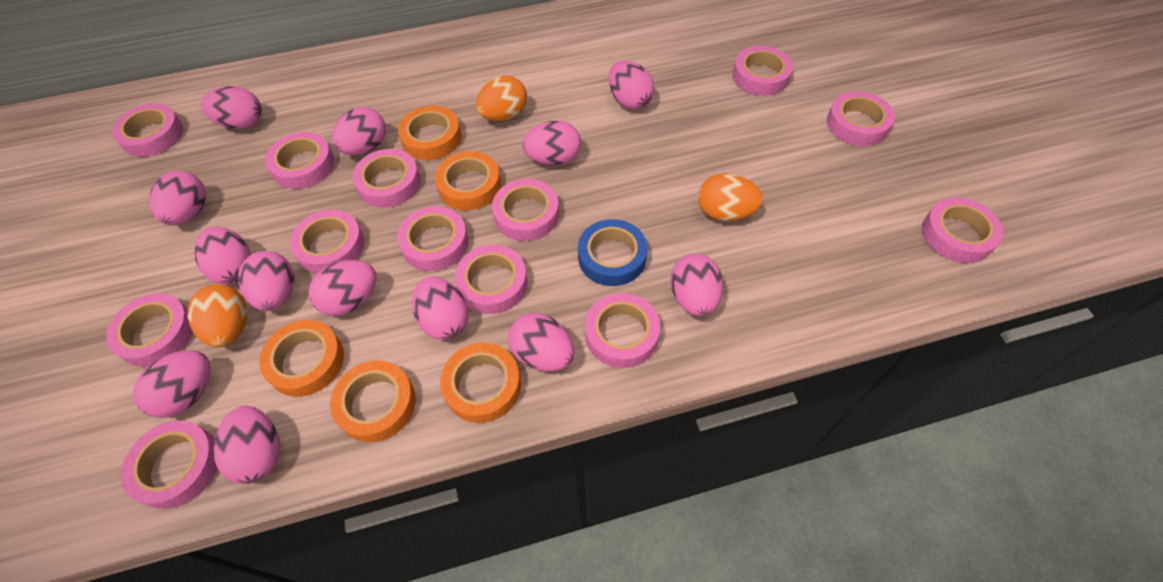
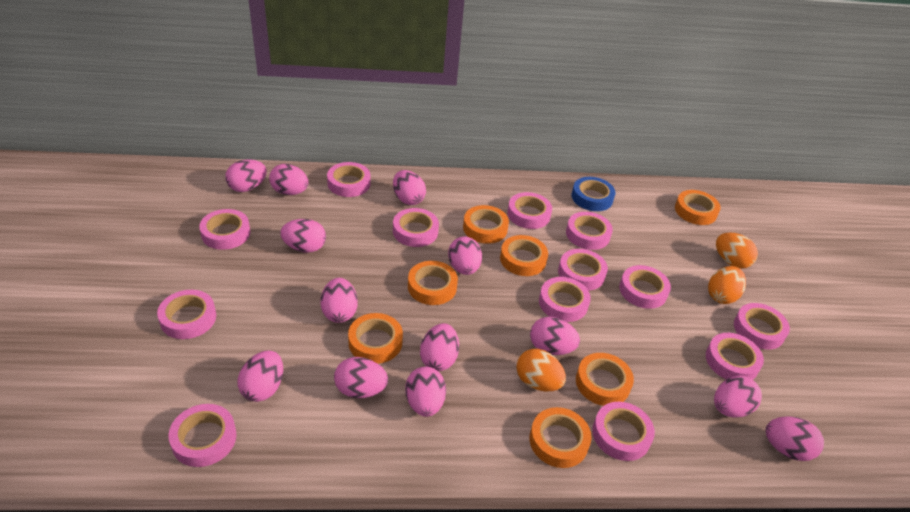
orange tape: [259,320,344,397] [330,360,416,442] [398,106,461,160] [435,151,501,211] [440,343,521,423] = 5 -> [348,313,403,364] [408,261,458,305] [463,205,509,244] [500,235,548,276] [530,407,592,468] [576,353,634,406] [675,190,721,225] = 7

